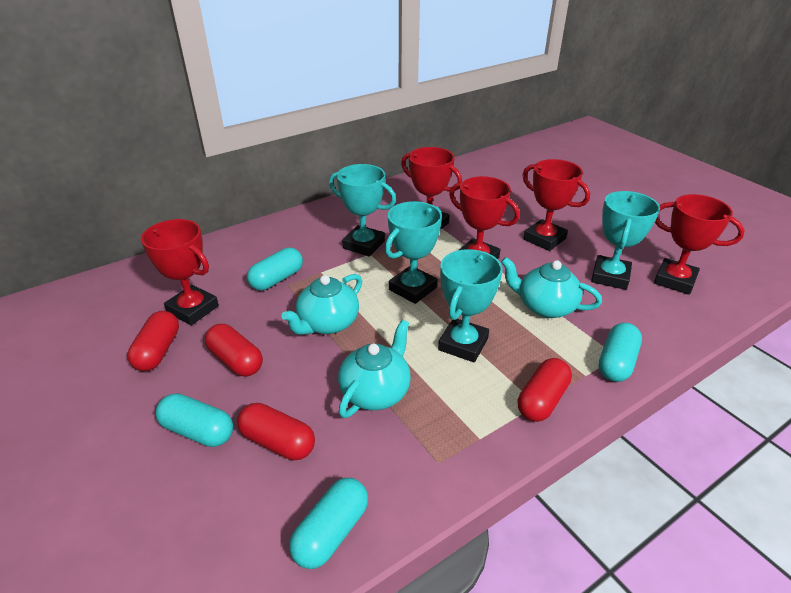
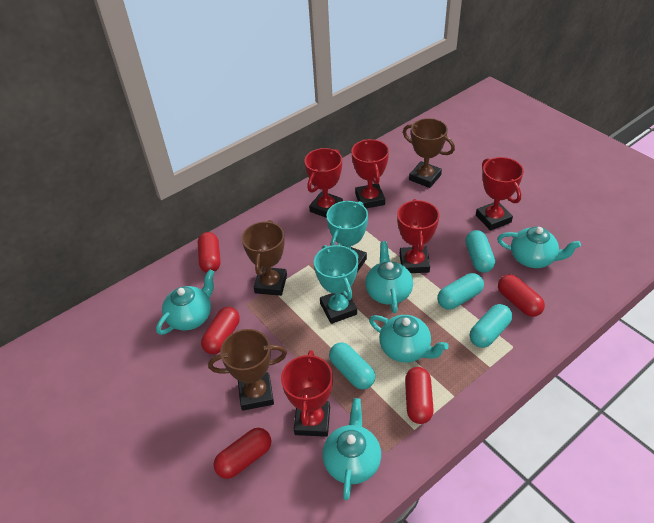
brown trophy: none = 0 -> [208,329,287,411] [242,220,287,296] [403,118,455,188] = 3
red capsule: [127,311,179,371] [205,324,263,377] [237,403,315,460] [518,358,572,422] = 4 -> [198,232,220,273] [201,307,240,354] [213,428,271,479] [405,367,434,424] [498,274,545,317] = 5
turquoise teapot: [281,274,362,335] [338,320,411,418] [501,257,602,318] = 3 -> [156,269,215,335] [322,398,381,500] [365,241,413,314] [369,315,449,363] [497,227,581,268] = 5
turquoise trophy: [329,164,396,257] [385,201,442,304] [438,249,503,362] [591,191,660,290] = 4 -> [314,245,358,324] [326,201,368,272] = 2

